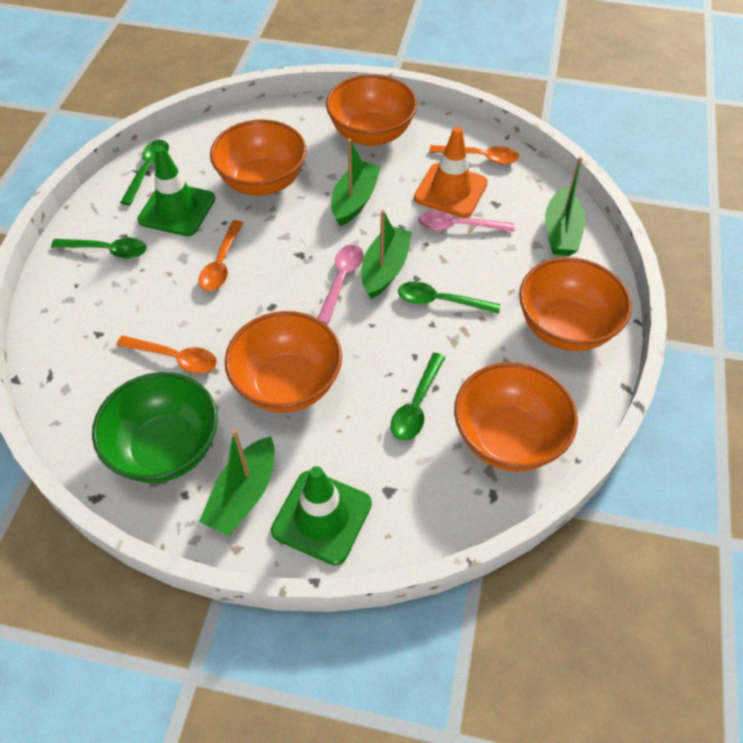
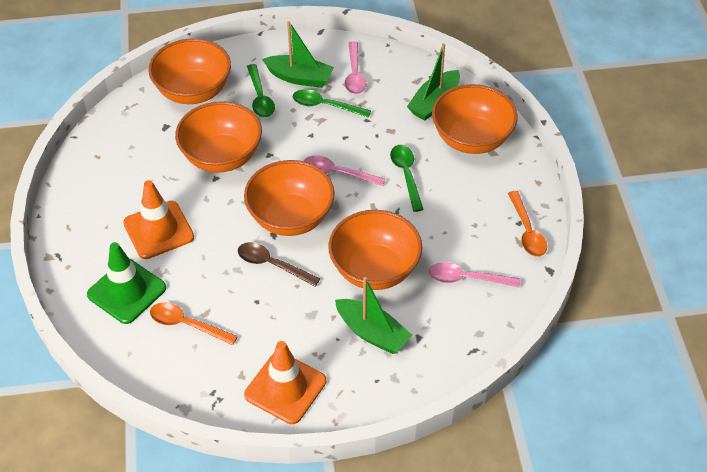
brown spoon: none = 0 -> [238,242,320,287] = 1
green boat: [199,429,275,536] [331,138,381,226] [362,210,412,299] [545,157,585,256] = 4 -> [262,21,334,88] [335,277,412,354] [407,43,460,121] = 3
green bowl: [92,372,218,483] = 1 -> none = 0
green spoon: [51,238,147,259] [120,140,169,205] [391,353,445,441] [398,281,500,314] = 4 -> [247,64,275,117] [293,89,371,118] [390,145,424,212] = 3
green traffic cone: [137,146,215,236] [271,466,372,565] = 2 -> [87,242,166,324] = 1
orange spoon: [116,336,217,373] [198,220,243,291] [429,145,519,164] = 3 -> [150,302,238,345] [508,191,547,257] = 2
orange traffic cone: [414,127,488,218] = 1 -> [123,180,194,259] [244,341,326,424] = 2
pink spoon: [318,244,364,324] [418,211,514,232] = 2 -> [304,156,385,187] [344,41,367,94] [429,262,520,287] = 3

